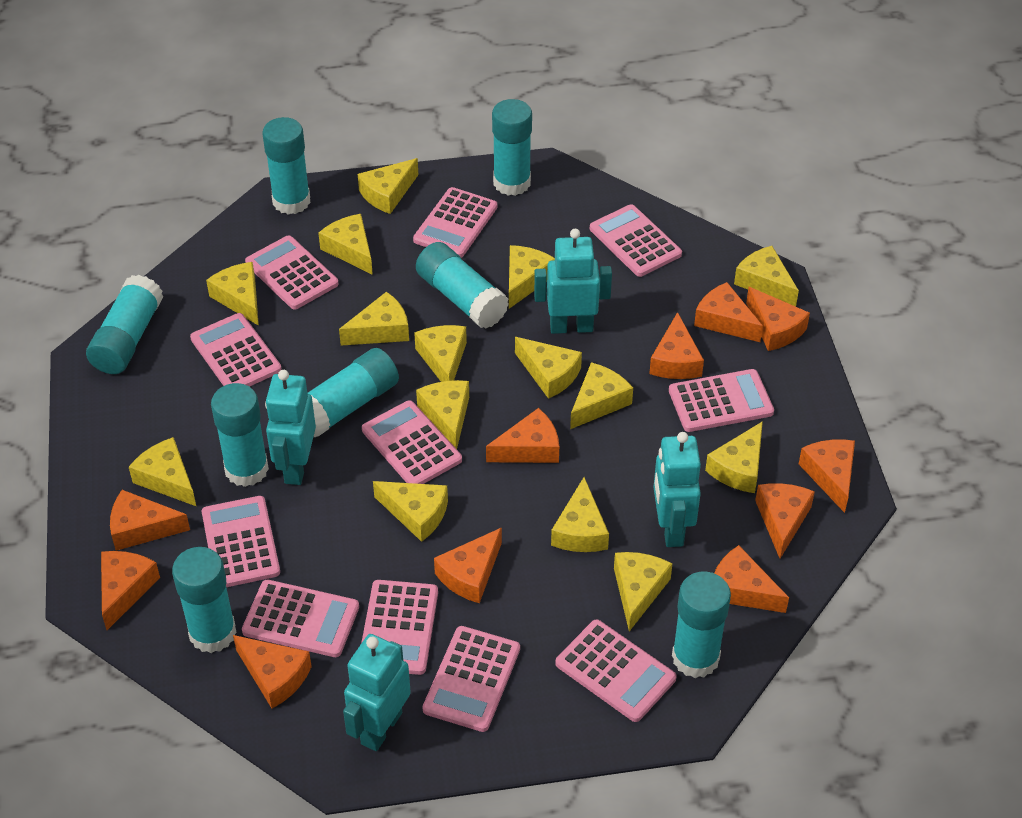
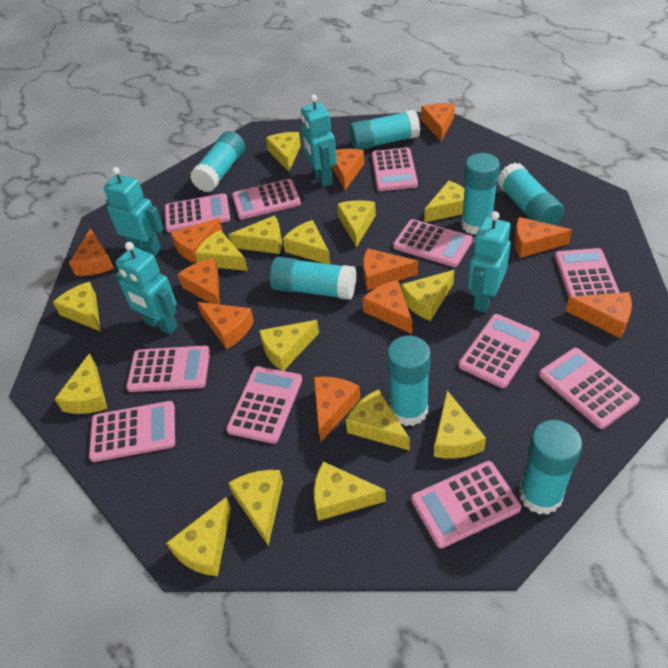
turquoise glue stick: [86,275,163,374] [172,547,237,653] [211,383,269,487] [262,117,311,215] [308,348,399,437] [416,242,509,329] [492,99,532,196] [672,572,731,678] = 8 -> [190,131,245,193] [270,257,357,300] [349,110,420,150] [387,336,431,426] [461,153,500,235] [498,163,564,225] [519,420,582,515] = 7

